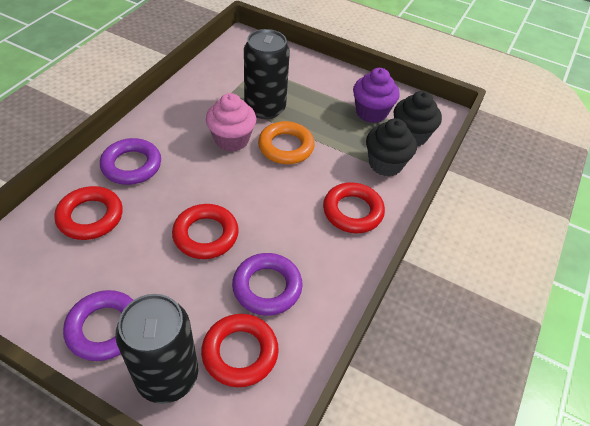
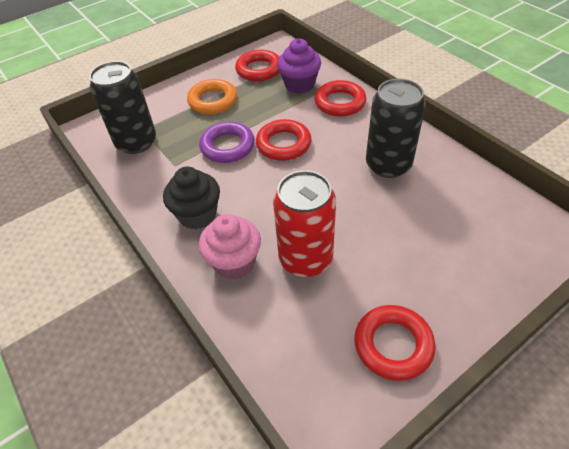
black cupcake: [366,118,417,176] [394,91,442,146] = 2 -> [163,167,220,229] = 1
purple ring: [63,290,133,361] [100,138,161,185] [232,253,303,316] = 3 -> [199,122,255,163] = 1
red can: none = 0 -> [273,170,336,277] = 1

